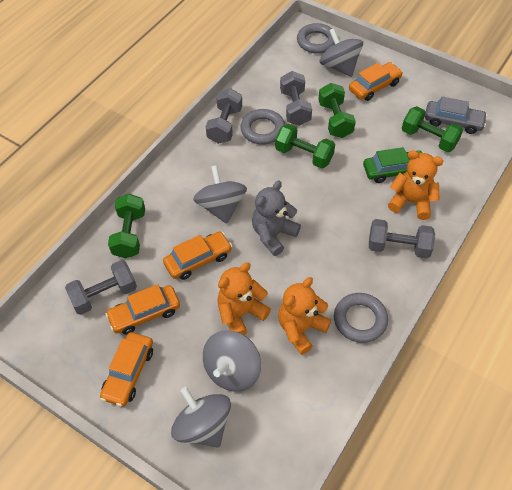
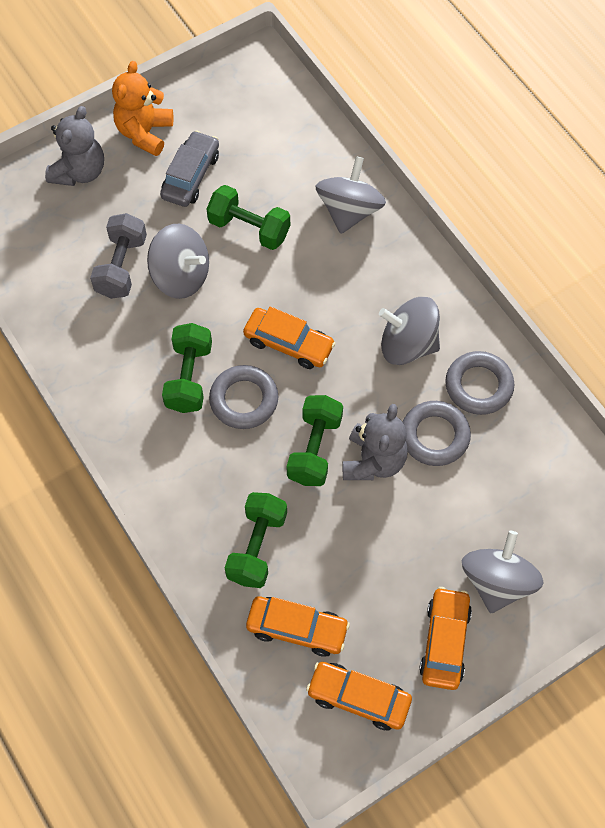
green car: [363,147,424,183] = 1 -> none = 0
grey dumbbell: [65,260,137,315] [206,88,242,144] [280,71,312,126] [369,219,435,259] = 4 -> [90,213,147,299] = 1
grey teddy bear: [252,181,301,256] = 1 -> [45,106,104,186] [343,404,408,480] = 2
orange teddy bear: [217,262,271,335] [278,277,331,355] [388,150,443,220] = 3 -> [112,61,173,156] = 1

